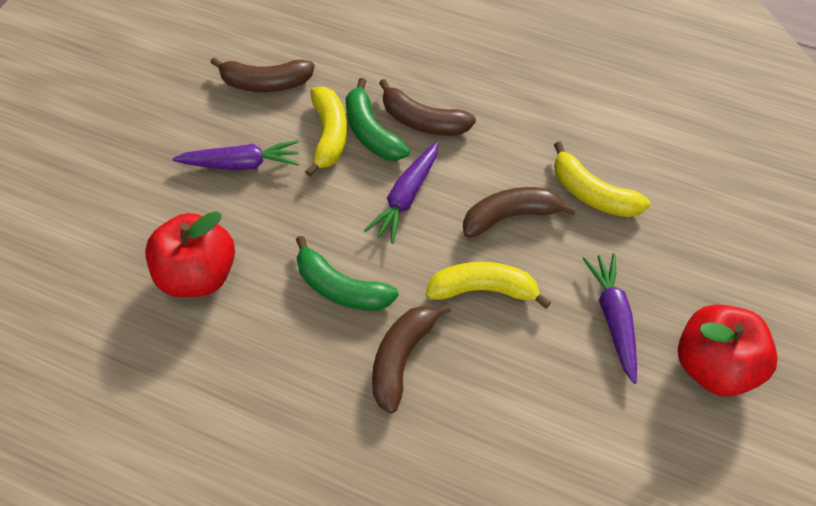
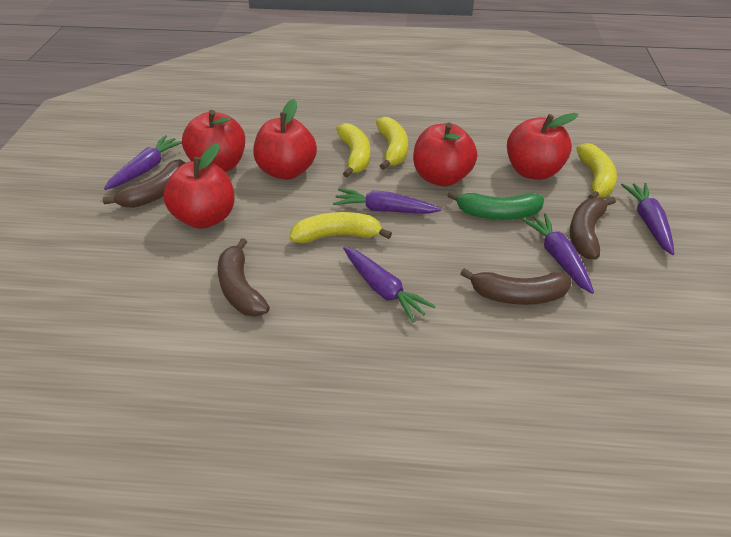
green banana: [296,236,399,310] [346,78,410,161] = 2 -> [447,191,544,220] = 1
purple carrot: [172,140,299,170] [364,142,439,244] [582,253,637,384] = 3 -> [104,135,182,190] [333,188,442,214] [343,247,436,322] [522,214,594,294] [621,183,674,255] = 5
red apple: [145,211,235,298] [678,304,777,397] = 2 -> [163,143,234,229] [182,110,245,172] [253,99,317,180] [413,122,477,186] [507,113,578,180] = 5
yellow banana: [305,87,347,177] [426,262,551,309] [554,142,650,217] = 3 -> [289,212,392,243] [336,123,370,177] [376,117,408,170] [576,143,617,199] = 4

